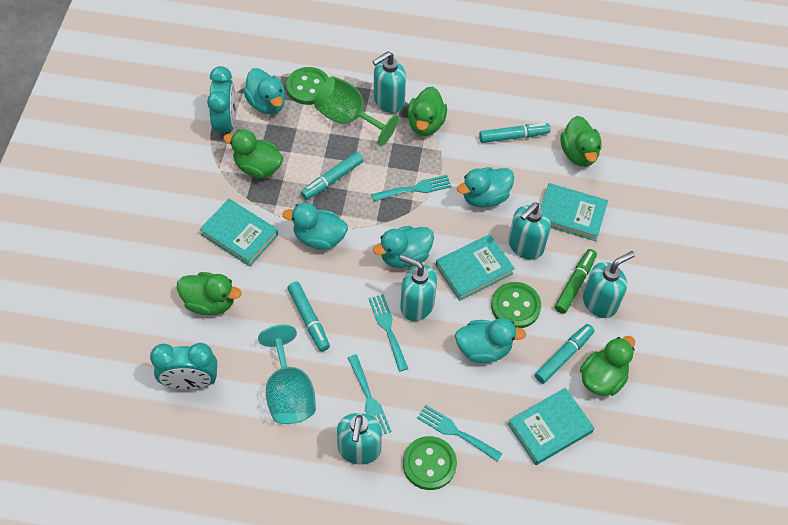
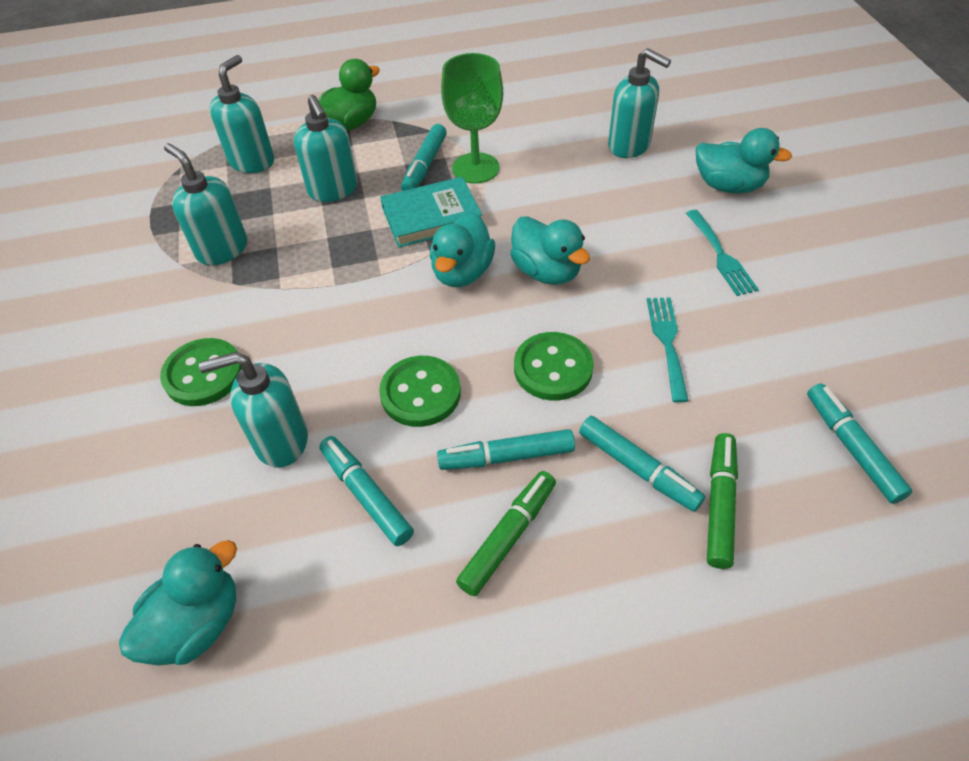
green duck: [177,272,241,315] [223,129,283,178] [407,87,447,136] [560,116,602,167] [580,336,635,396] = 5 -> [318,59,380,131] = 1
green marker: [555,249,597,314] = 1 -> [456,471,556,596] [707,433,738,569] = 2
turquoise book: [200,199,278,266] [436,234,515,301] [508,388,594,465] [541,183,608,241] = 4 -> [380,177,482,248] = 1
turquoise clock: [150,343,217,390] [207,66,236,140] = 2 -> none = 0
turquoise duck: [243,68,285,114] [282,203,348,250] [373,226,434,268] [455,318,526,363] [457,167,514,208] = 5 -> [119,540,237,666] [430,212,495,287] [510,216,590,285] [696,128,792,193] = 4
turquoise fork: [348,354,392,435] [368,294,409,372] [371,175,452,201] [417,405,503,462] = 4 -> [647,297,689,403] [686,210,759,296] = 2
turquoise goblet: [258,325,316,424] = 1 -> none = 0
turquoise marker: [287,282,330,352] [301,152,363,200] [479,123,550,143] [535,324,595,384] = 4 -> [319,436,414,546] [401,124,447,191] [437,429,575,470] [579,416,705,512] [807,383,913,504] = 5

